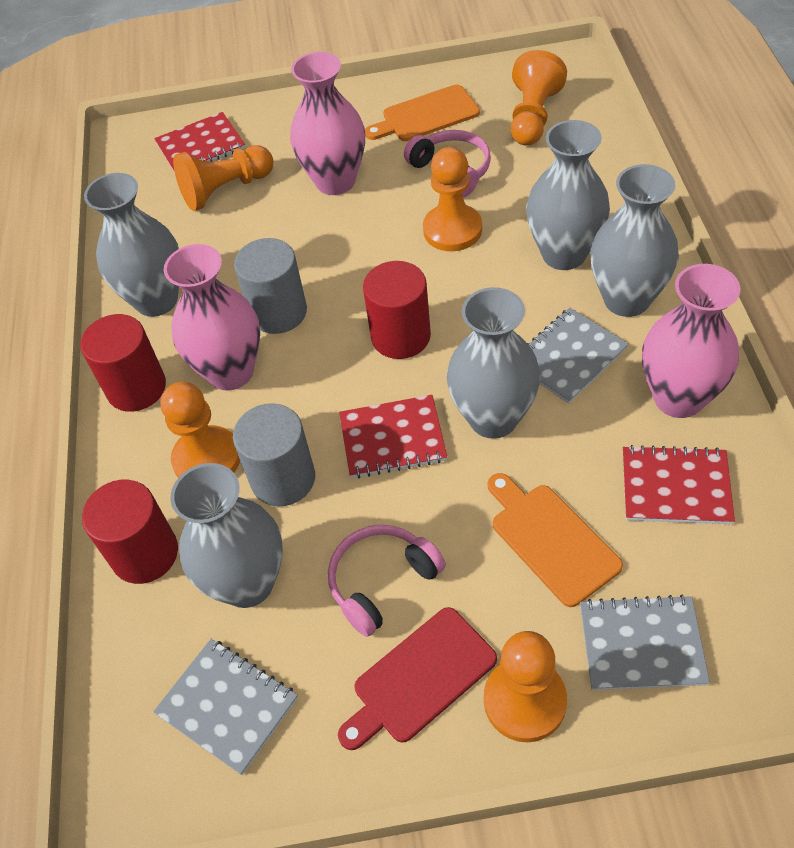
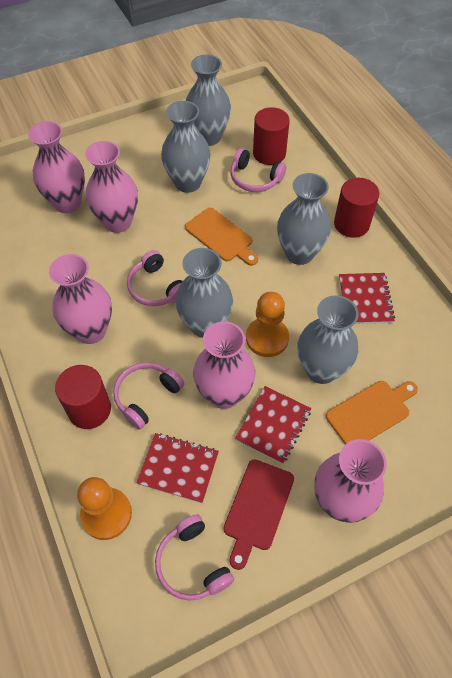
grey cylinder: [233,403,315,507] [234,238,307,334] = 2 -> none = 0
grey notebook: [153,639,298,775] [527,308,629,404] [580,595,710,690] = 3 -> none = 0
orange pawn: [161,382,240,478] [173,145,273,211] [423,147,482,251] [484,631,567,742] [511,50,567,146] = 5 -> [77,477,132,540] [246,292,289,357] = 2
pink headphones: [328,525,446,637] [404,130,491,198] = 2 -> [113,362,184,430] [127,250,183,306] [155,514,234,601] [230,148,286,192] = 4
pink vase: [164,244,260,391] [290,52,365,195] [642,264,741,418] = 3 -> [28,121,85,213] [49,254,112,344] [85,141,138,233] [193,322,255,409] [314,439,387,523] = 5

